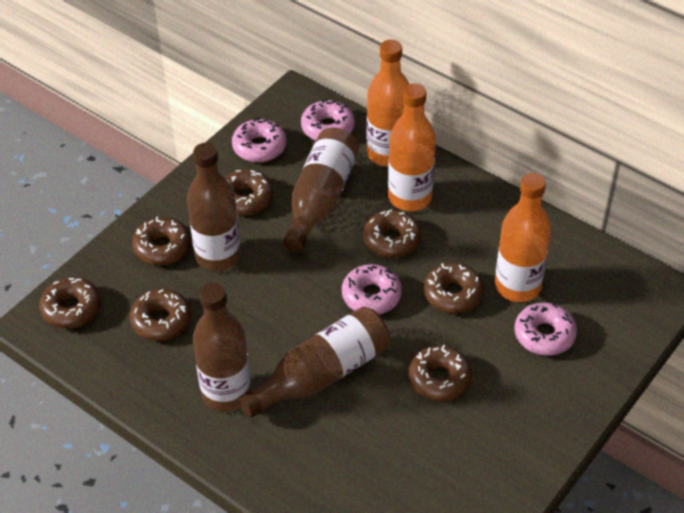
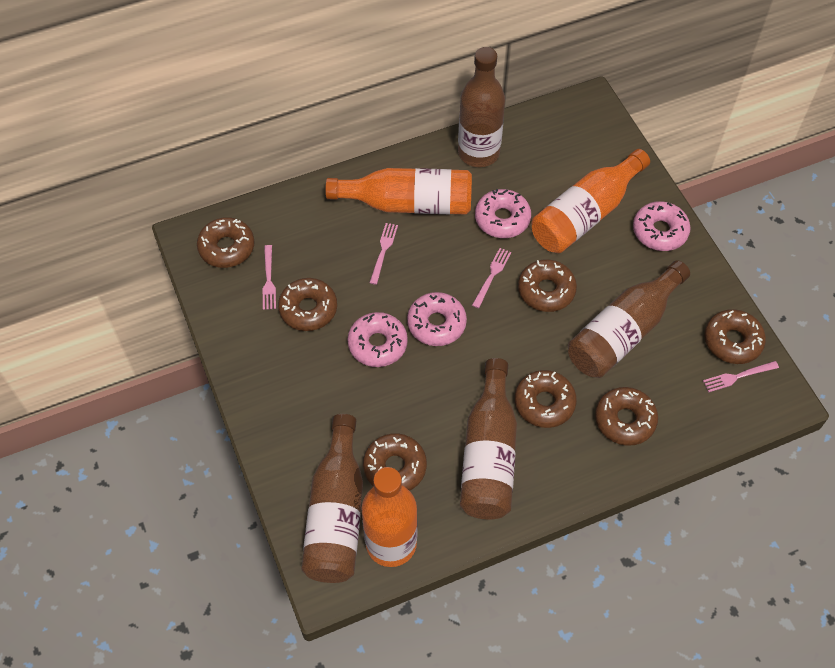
pink fork: none = 0 -> [262,245,276,310] [369,223,398,285] [472,248,511,308] [703,361,779,392] = 4

